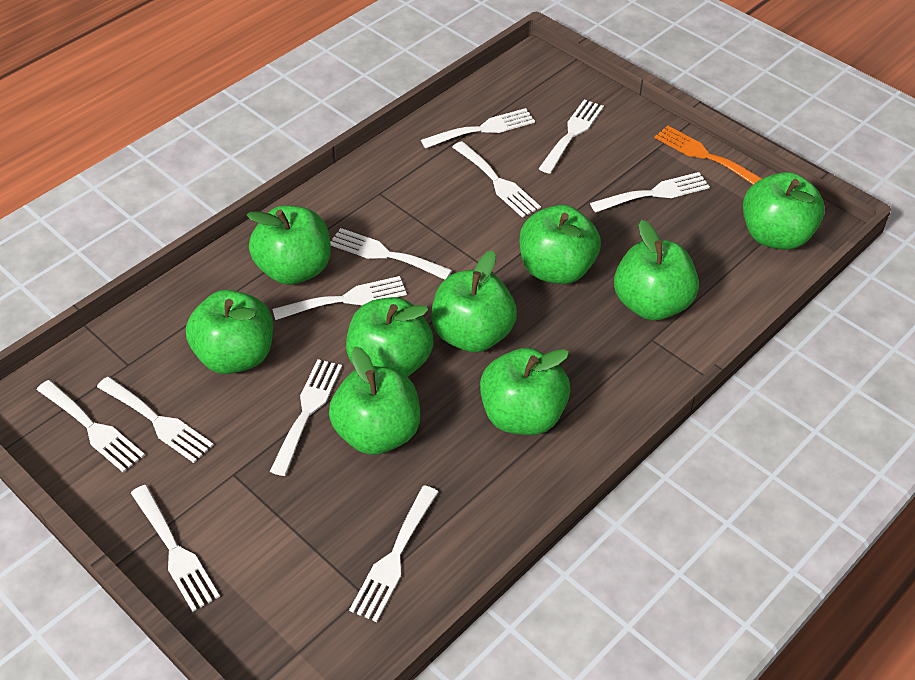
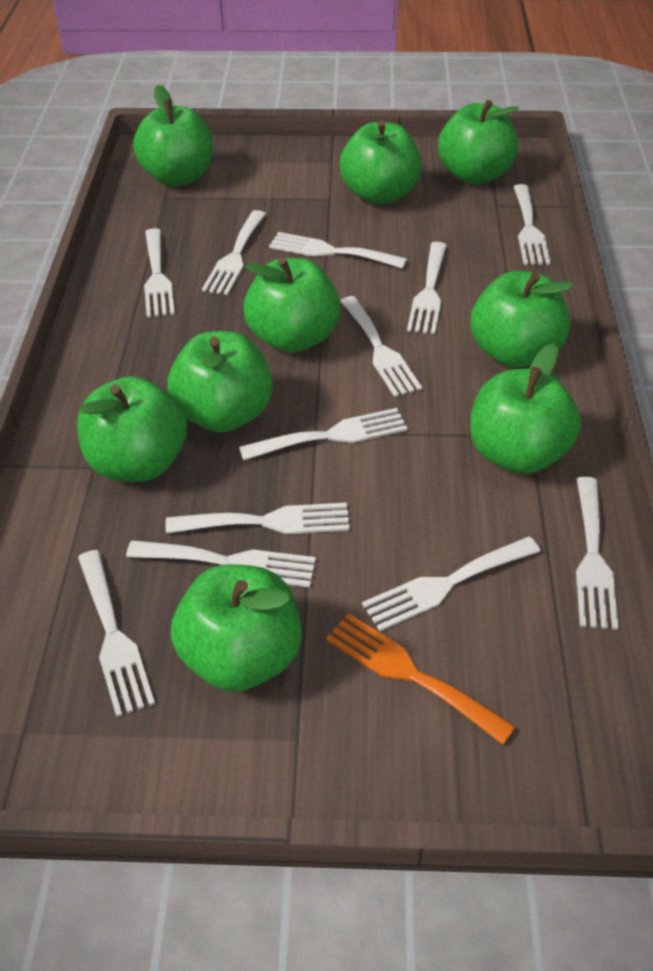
white fork: [37,380,145,473] [97,377,214,463] [131,485,220,612] [270,359,342,476] [272,276,407,320] [330,228,452,280] [349,485,438,622] [421,108,535,149] [452,141,541,218] [538,99,604,174] [590,172,710,213] = 11 -> [78,550,155,717] [126,540,316,587] [144,228,175,318] [165,503,350,534] [202,210,266,295] [239,408,408,460] [269,232,407,269] [340,296,422,397] [362,536,541,631] [407,242,447,334] [514,184,551,265] [576,477,619,630] = 12

